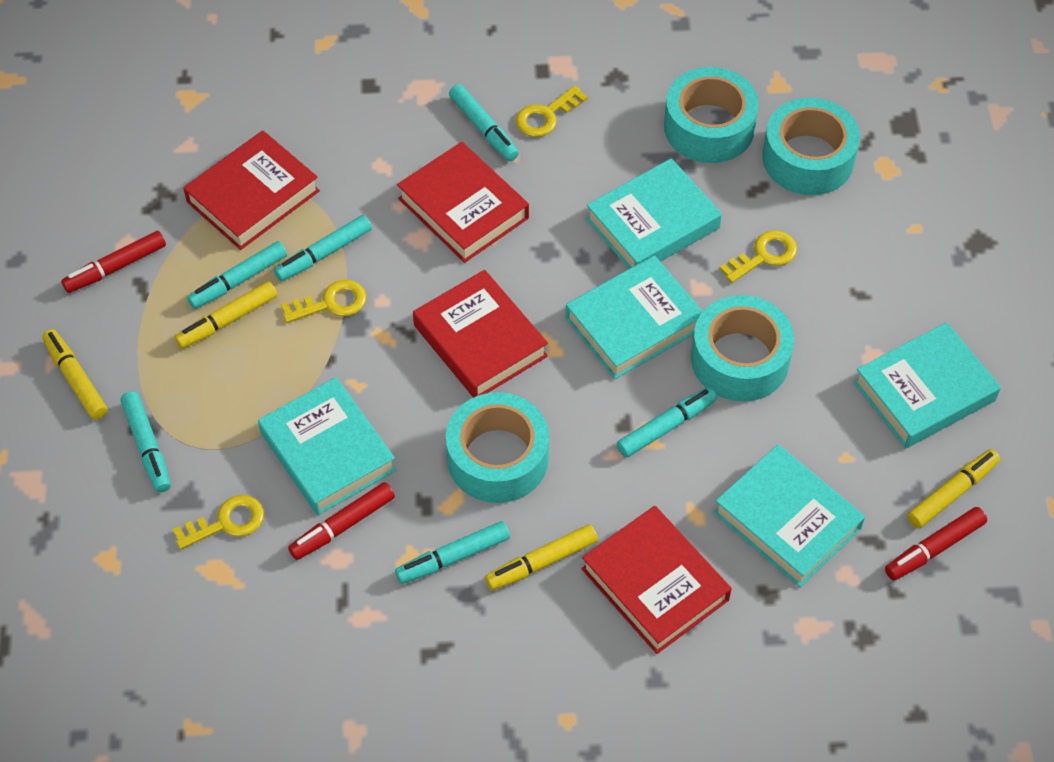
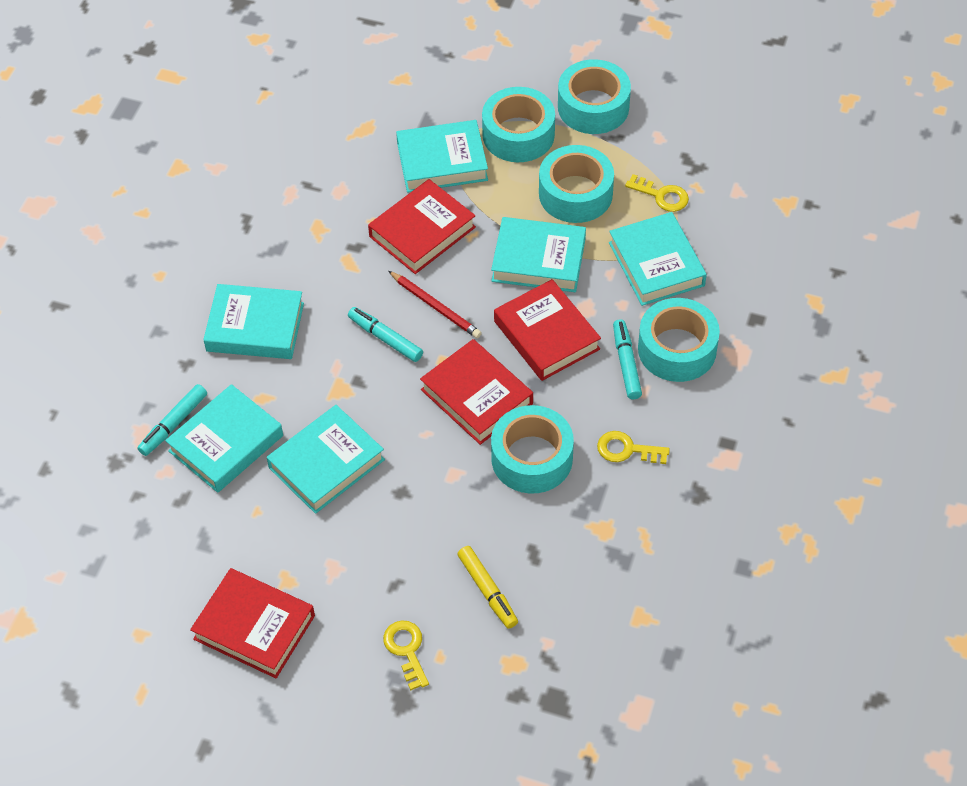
red marker: [61,231,166,293] [288,482,395,560] [885,507,987,580] = 3 -> none = 0
red pencil: none = 0 -> [388,271,482,338] = 1
turquoise book: [258,377,396,515] [565,255,703,379] [586,158,722,269] [714,444,865,587] [853,322,1001,448] = 5 -> [165,384,283,493] [203,284,304,359] [267,405,385,514] [396,120,488,193] [491,217,586,292] [609,212,707,306] = 6
turquoise marker: [121,391,171,492] [187,241,287,309] [274,215,372,281] [395,521,510,584] [449,84,519,161] [617,387,717,458] = 6 -> [137,384,207,456] [348,307,423,362] [613,319,642,399] = 3
turquoise tape: [446,392,549,503] [664,67,759,163] [691,295,794,402] [762,97,860,195] = 4 -> [482,87,555,162] [491,405,574,494] [539,145,614,223] [558,59,631,134] [638,298,720,382] = 5
yellow key: [173,495,264,550] [281,280,367,323] [516,85,588,137] [719,230,797,283] = 4 -> [383,621,429,690] [597,431,670,464] [625,174,689,212] = 3
yellow marker: [42,329,108,420] [175,281,277,349] [485,525,598,590] [907,449,1000,528] = 4 -> [457,546,518,629] = 1

